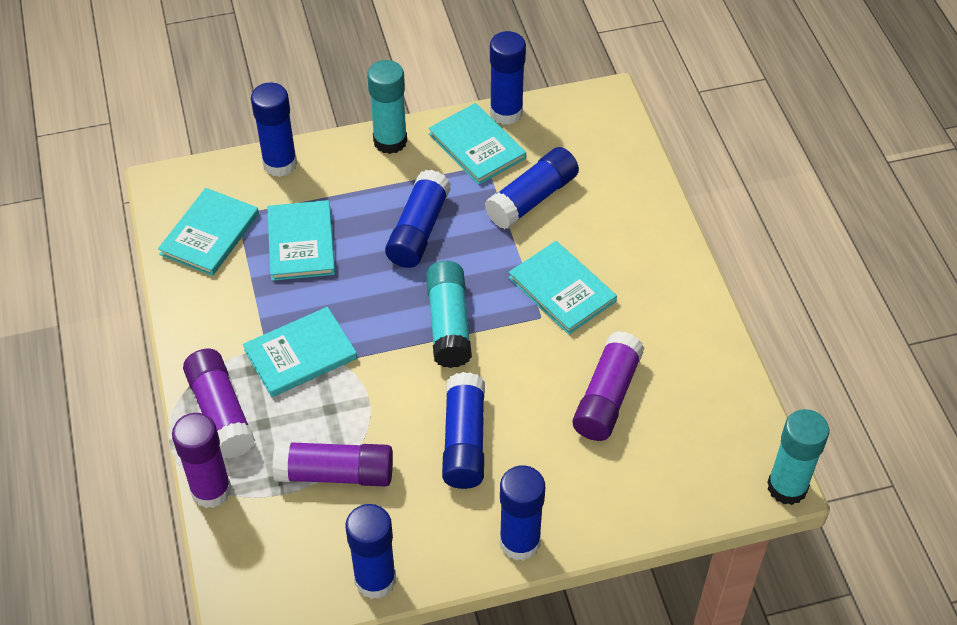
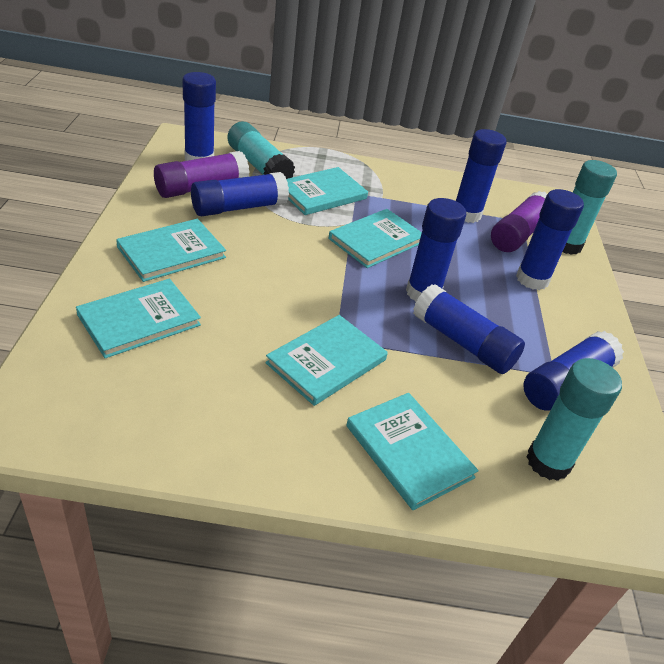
purple glue stick: [172,413,231,508] [183,349,255,459] [272,441,393,487] [573,331,644,441] = 4 -> [154,151,250,198] [491,191,547,252] = 2
turquoise book: [158,188,259,276] [243,307,357,397] [267,200,335,281] [429,103,526,185] [508,241,617,335] = 5 -> [76,279,201,358] [116,219,226,282] [265,315,388,406] [286,167,368,215] [328,209,422,268] [346,393,479,510] = 6

